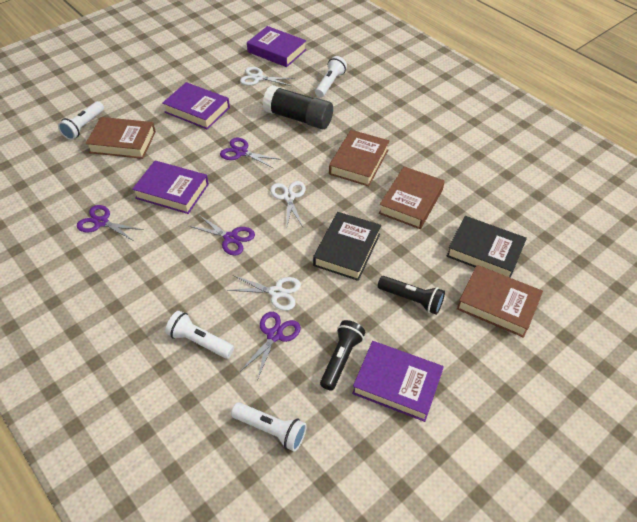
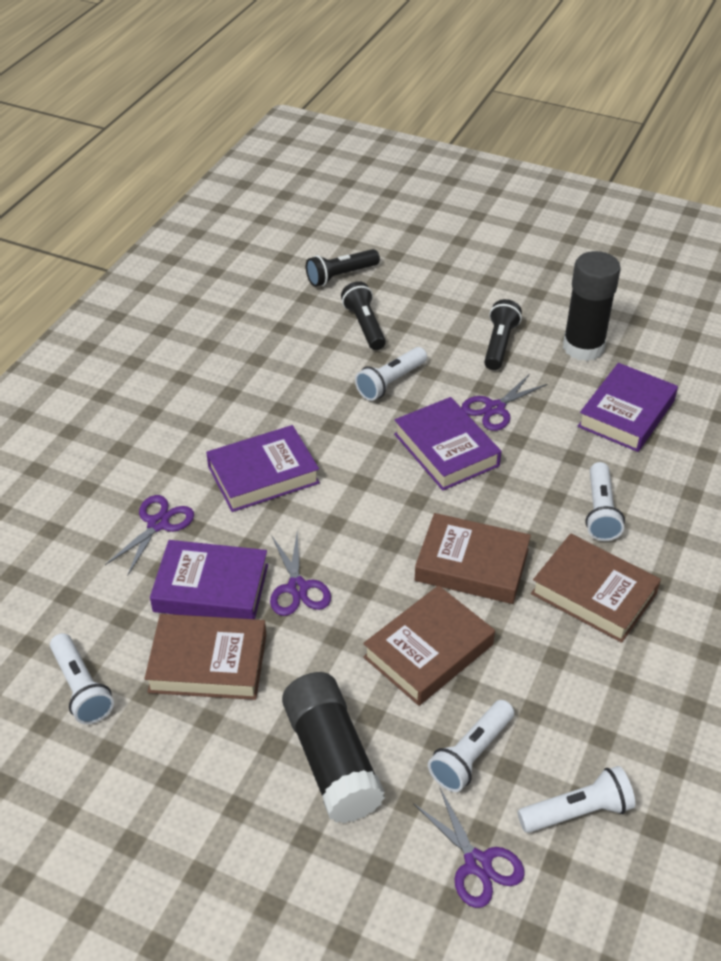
black book: [313,212,381,281] [447,216,527,278] = 2 -> none = 0
black flashlight: [320,320,365,391] [378,276,445,315] = 2 -> [306,249,380,287] [341,281,386,350] [484,299,522,370] = 3
black glue stick: [263,85,333,130] = 1 -> [282,672,385,823] [563,251,621,361] = 2
white flashlight: [58,101,104,140] [165,311,234,359] [231,402,307,452] [315,56,347,97] = 4 -> [50,633,114,724] [355,347,427,401] [428,700,514,792] [518,766,635,833] [585,462,625,541] = 5
white scissors: [227,275,301,311] [240,67,295,86] [270,181,306,229] = 3 -> none = 0

